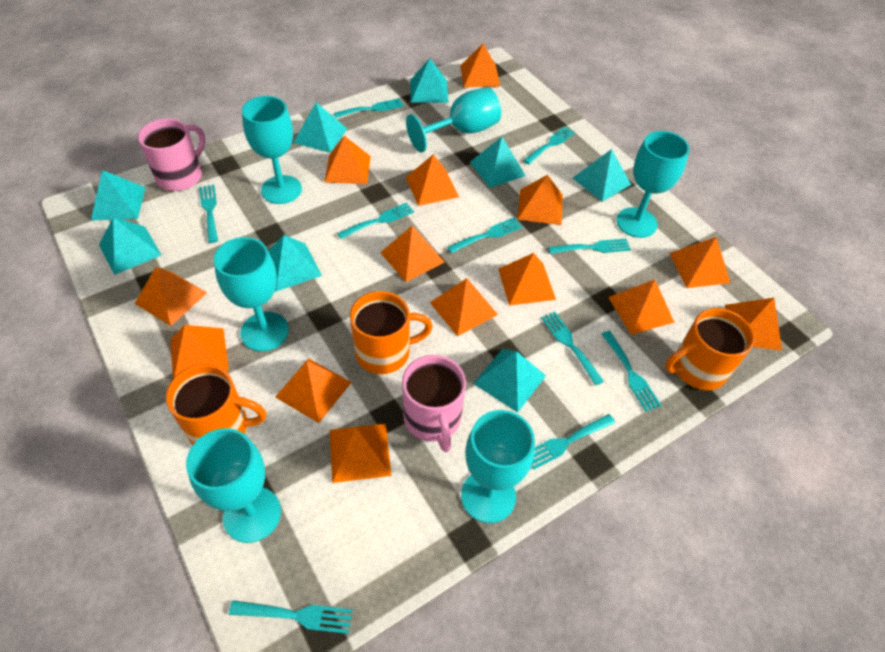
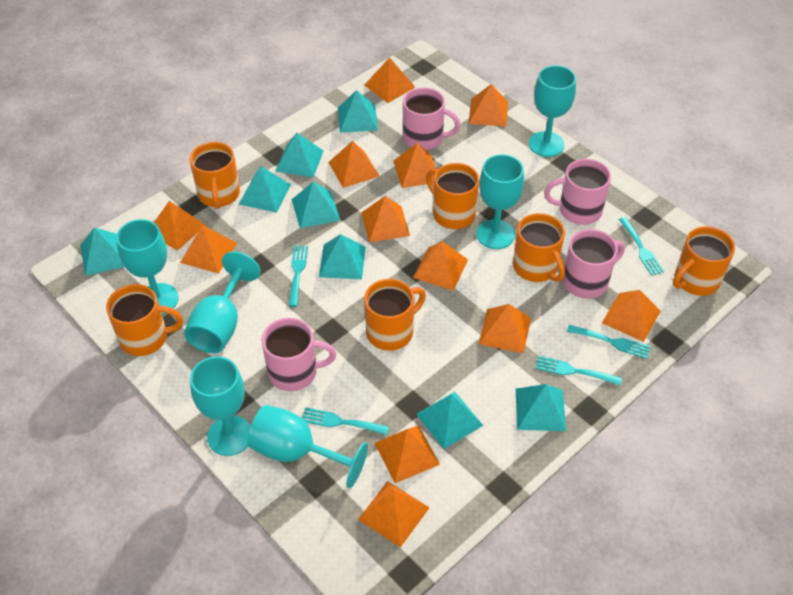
orange mug: [166,364,266,445] [350,291,433,374] [665,308,755,390] = 3 -> [106,284,183,356] [189,142,240,209] [364,279,426,351] [426,163,479,229] [513,213,565,282] [673,226,735,296] = 6
orange pyramid: [135,267,207,326] [170,325,229,379] [275,359,352,423] [324,136,371,184] [330,424,391,483] [380,226,444,282] [406,155,459,206] [430,278,498,336] [460,44,501,87] [498,253,556,306] [517,175,563,225] [608,280,675,335] [669,237,730,288] [725,298,782,350] = 14 -> [154,201,206,251] [180,225,237,274] [328,141,379,188] [358,481,430,547] [361,196,410,242] [365,57,415,103] [374,425,440,483] [393,143,436,188] [413,241,468,291] [469,84,508,127] [479,304,531,354] [602,290,661,342] = 12
pink mug: [138,118,206,191] [402,355,466,452] = 2 -> [262,318,336,391] [403,87,461,150] [544,159,611,225] [563,229,625,299] = 4
turquoise fork: [199,185,218,243] [229,600,353,634] [334,98,404,118] [337,203,414,239] [447,217,522,253] [523,127,575,164] [532,414,615,470] [541,312,604,386] [548,239,631,254] [602,331,662,412] = 10 -> [288,245,308,307] [302,407,389,435] [535,356,622,385] [567,325,651,359] [619,217,664,276] = 5

